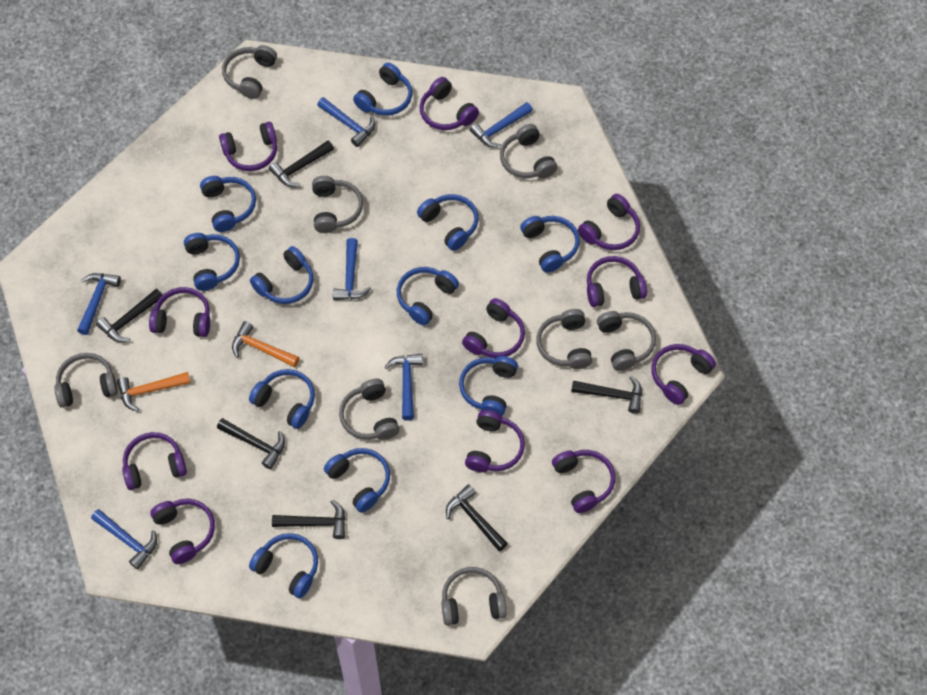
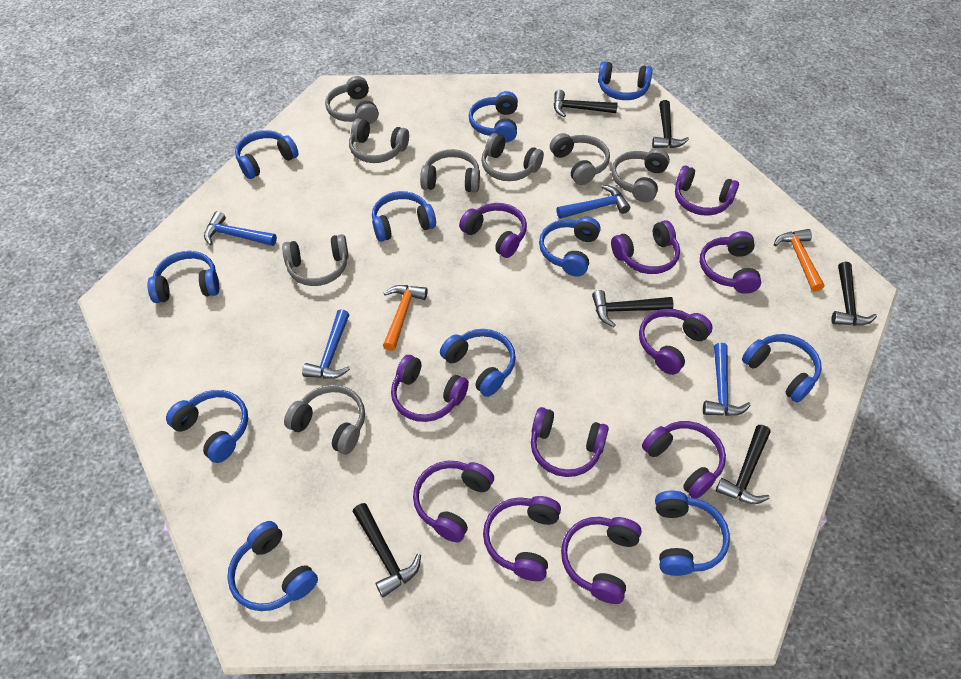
blue hammer: [77,273,121,335] [91,509,157,569] [317,97,375,147] [333,238,371,300] [385,354,423,421] [470,102,533,148] = 6 -> [204,211,277,246] [302,309,350,379] [556,185,630,219] [703,343,751,416] = 4

